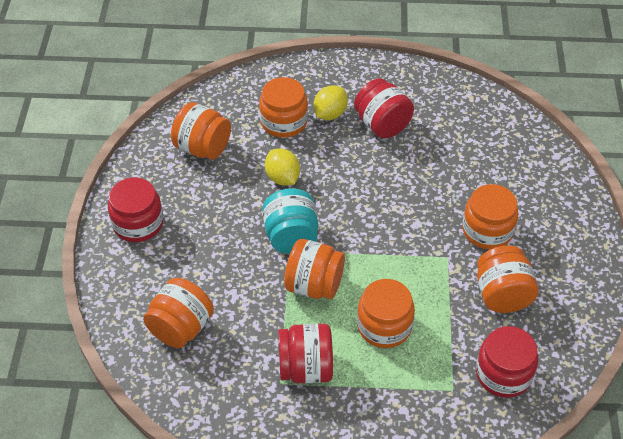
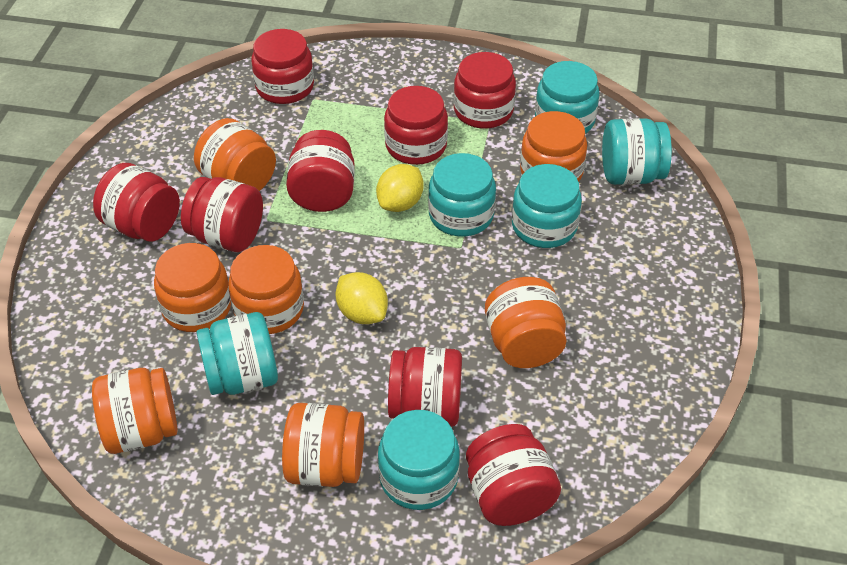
red jar: [108,177,163,242] [279,324,333,383] [354,78,414,138] [476,326,538,398] = 4 -> [93,163,180,242] [181,177,263,252] [251,29,314,104] [286,130,355,212] [384,86,448,165] [388,347,462,427] [454,52,516,129] [466,424,561,526] = 8
turquoise jar: [262,188,318,254] = 1 -> [197,312,278,395] [378,410,460,510] [428,153,496,236] [512,164,582,248] [535,61,600,134] [602,118,672,185] = 6

